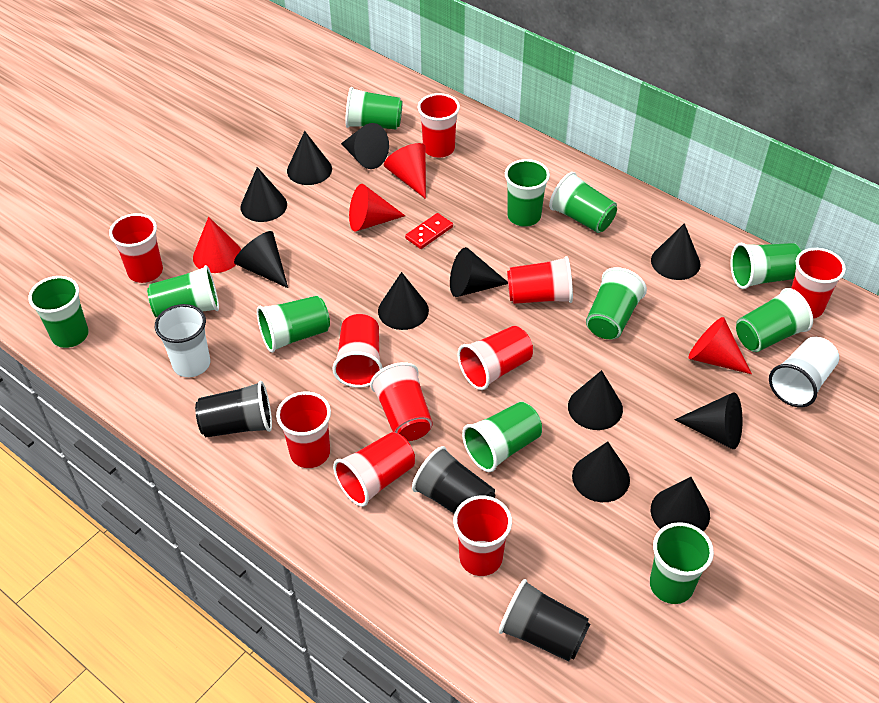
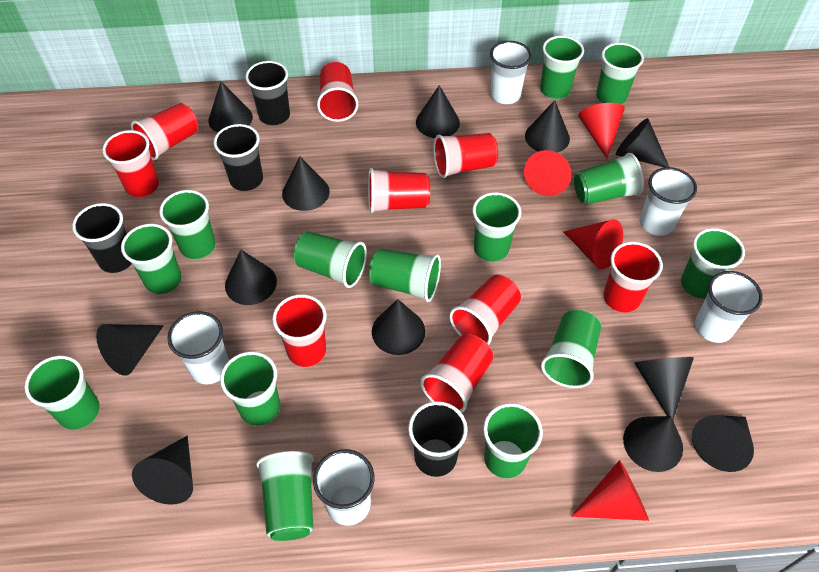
black cone: [234,231,288,288] [241,167,287,222] [287,131,332,185] [341,123,389,169] [378,272,429,330] [450,247,508,297] [568,370,623,430] [572,441,630,502] [651,223,700,280] [651,477,710,531] [674,392,743,449] = 11 -> [96,324,164,376] [132,436,193,505] [208,82,253,133] [225,250,277,305] [282,157,330,211] [372,299,425,355] [416,85,460,138] [525,100,570,153] [616,118,669,167] [623,416,683,472] [634,357,694,419] [692,415,754,472] = 12
black cup: [195,381,272,437] [412,446,495,514] [499,579,590,662] = 3 -> [72,203,131,273] [214,124,263,191] [245,61,290,125] [408,401,468,477] = 4
green cup: [28,276,89,348] [147,265,219,317] [257,296,330,353] [345,87,403,130] [462,402,542,472] [505,159,550,227] [549,172,617,233] [586,267,647,339] [650,522,714,604] [730,243,802,289] [736,288,813,352] = 11 -> [24,355,100,430] [121,224,182,294] [159,190,216,259] [220,351,280,426] [256,451,314,541] [293,231,367,288] [369,248,441,302] [472,192,521,262] [483,403,543,479] [540,36,584,99] [541,310,601,388] [574,153,644,205] [596,43,644,104] [681,228,745,299] = 14
red cup: [109,213,163,283] [276,392,331,468] [332,314,383,388] [333,432,415,507] [370,362,433,441] [418,93,460,158] [453,496,512,576] [457,326,533,390] [507,256,573,304] [791,248,846,319] = 10 -> [102,130,159,198] [131,103,198,160] [272,294,327,367] [317,62,358,122] [368,168,430,213] [420,334,494,413] [433,133,498,178] [449,275,521,345] [603,242,663,313] = 9
red domino: [405,213,453,249] = 1 -> none = 0
white cup: [155,304,210,377] [769,337,839,407] = 2 -> [167,311,229,385] [313,449,374,526] [490,41,532,104] [640,167,697,236] [695,271,763,343] = 5

